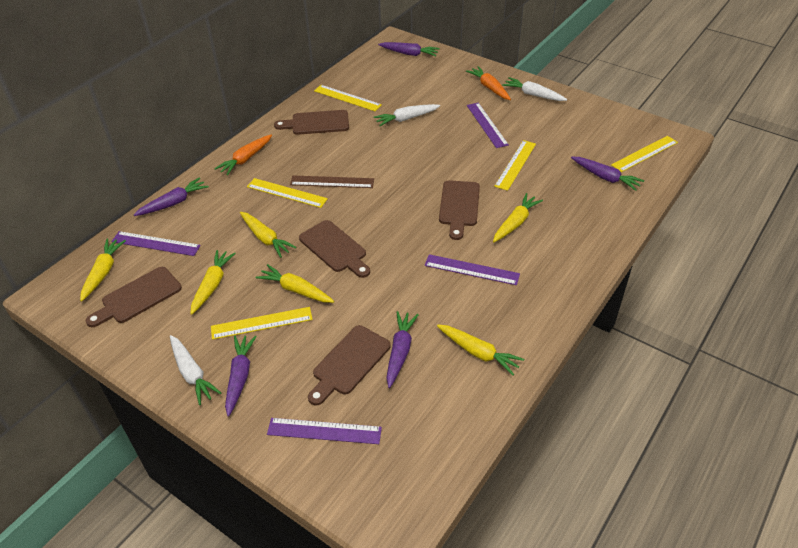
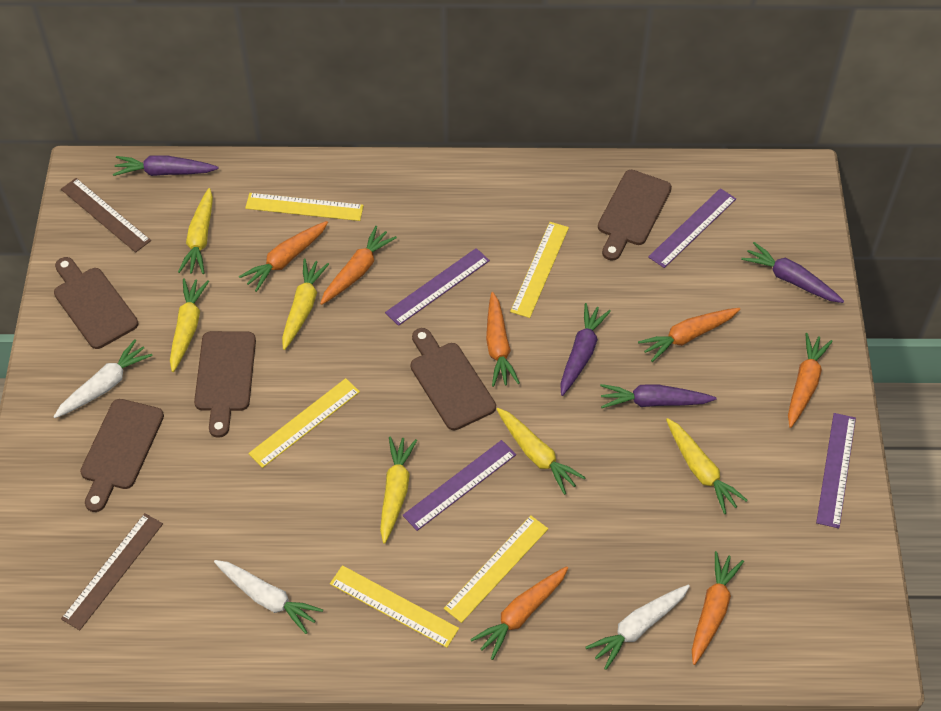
brown ruler: [290,176,374,188] = 1 -> [61,178,151,253] [61,513,163,630] = 2
orange carrot: [214,134,272,176] [466,66,511,100] = 2 -> [239,221,328,292] [320,226,397,305] [470,566,568,660] [486,292,520,387] [638,308,740,362] [692,551,744,665] [788,333,833,428] = 7
purple carrot: [134,177,209,216] [225,335,257,417] [378,42,440,56] [386,311,419,388] [571,157,644,191] = 5 -> [113,155,219,176] [560,303,611,396] [600,384,716,408] [741,242,844,303] = 4

